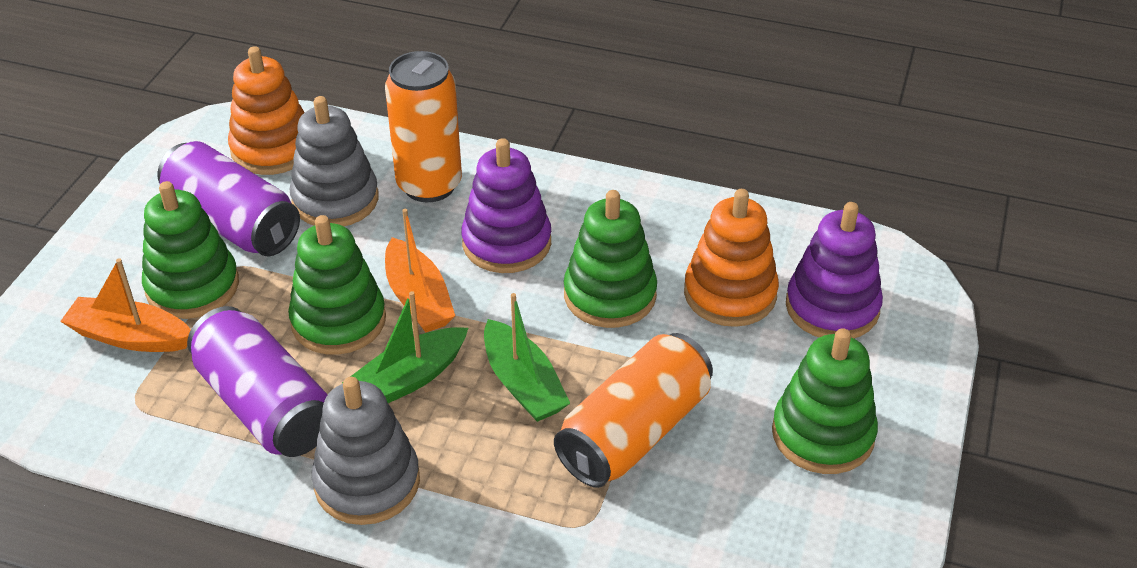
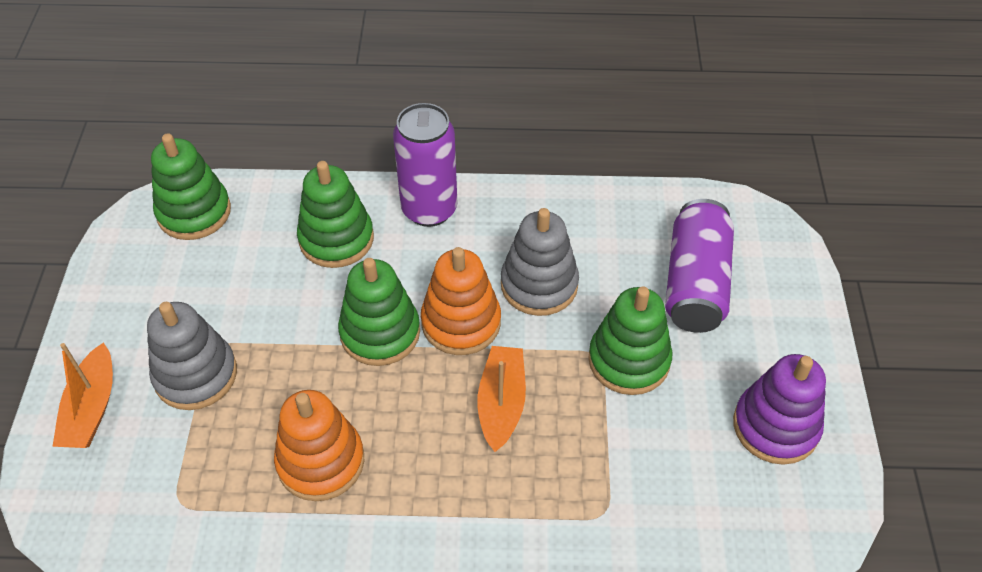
green boat: [342,291,468,403] [484,293,570,422] = 2 -> none = 0
orange can: [385,51,462,202] [554,333,713,488] = 2 -> none = 0
purple stacking toy: [461,138,551,273] [786,202,883,338] = 2 -> [733,354,826,465] = 1

